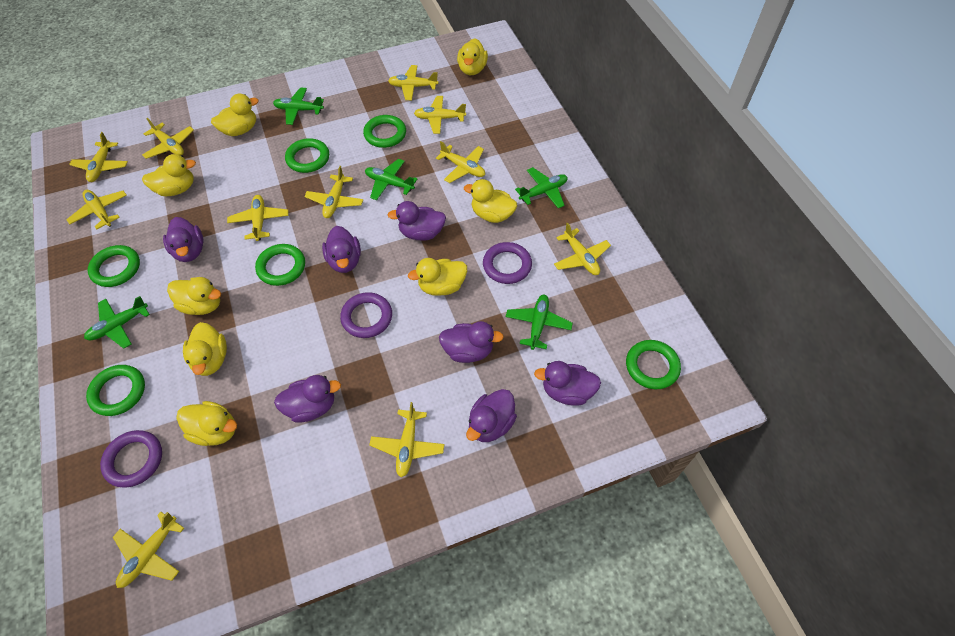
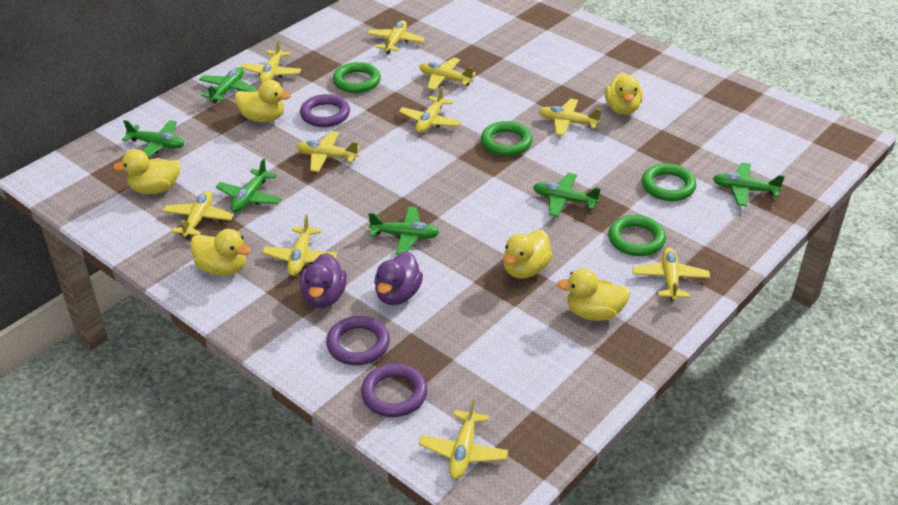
green plane: [84,296,150,349] [273,87,324,125] [365,159,418,200] [506,295,573,350] [515,167,567,209] = 5 -> [122,120,184,157] [199,67,257,104] [216,158,282,212] [368,206,439,255] [533,173,601,217] [713,163,785,207] = 6
green ring: [86,365,145,416] [88,245,140,287] [255,244,305,286] [285,138,329,173] [363,115,406,148] [626,340,681,389] = 6 -> [333,62,381,93] [481,121,533,156] [608,215,666,256] [642,163,696,201] = 4
purple duck: [163,217,204,262] [274,375,341,423] [322,226,361,273] [388,201,446,241] [439,321,504,363] [466,389,517,442] [534,361,601,406] = 7 -> [300,253,347,308] [374,252,423,305] = 2
yellow duck: [142,154,196,196] [167,277,221,315] [176,401,237,446] [183,322,227,376] [211,93,259,136] [408,258,467,296] [457,38,488,75] [464,179,517,223] = 8 -> [113,149,181,194] [190,229,251,276] [235,80,291,122] [503,230,553,279] [557,268,630,321] [605,73,643,115] = 6
yellow plane: [66,190,126,230] [69,132,128,182] [113,512,184,588] [142,118,194,159] [227,195,289,241] [304,166,363,218] [369,402,445,477] [388,65,438,100] [414,96,466,134] [436,141,485,183] [554,222,611,275] = 11 -> [163,191,234,238] [241,39,301,83] [262,214,337,276] [296,131,360,172] [367,20,425,54] [399,86,461,133] [418,398,508,479] [419,58,476,90] [539,99,602,136] [632,247,710,301] = 10

